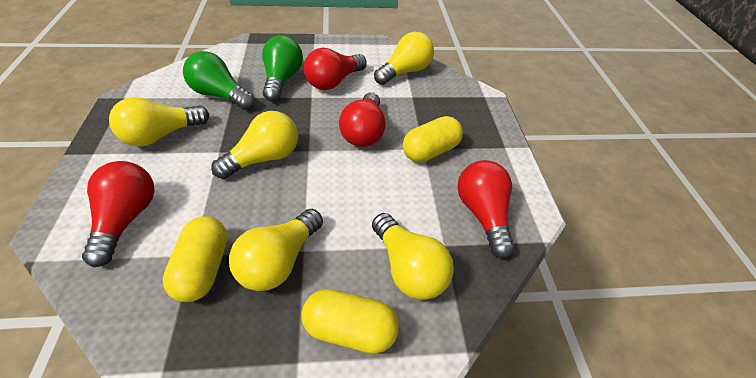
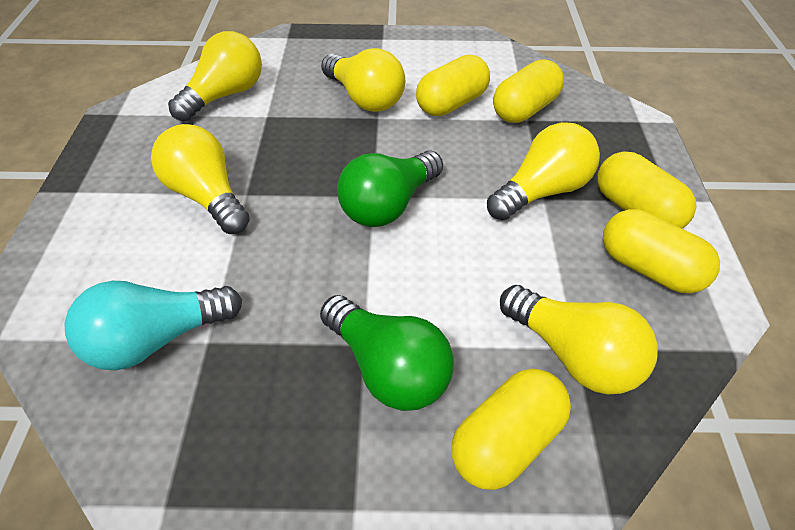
red light bulb: [82,161,155,267] [304,48,367,90] [339,92,386,147] [457,160,515,258] = 4 -> none = 0
turquoise light bulb: none = 0 -> [64,281,242,370] = 1
yellow capsule: [163,216,228,302] [301,289,399,354] [403,116,463,162] = 3 -> [416,55,490,116] [451,368,571,490] [493,59,564,123] [597,152,696,229] [603,209,720,293] = 5

